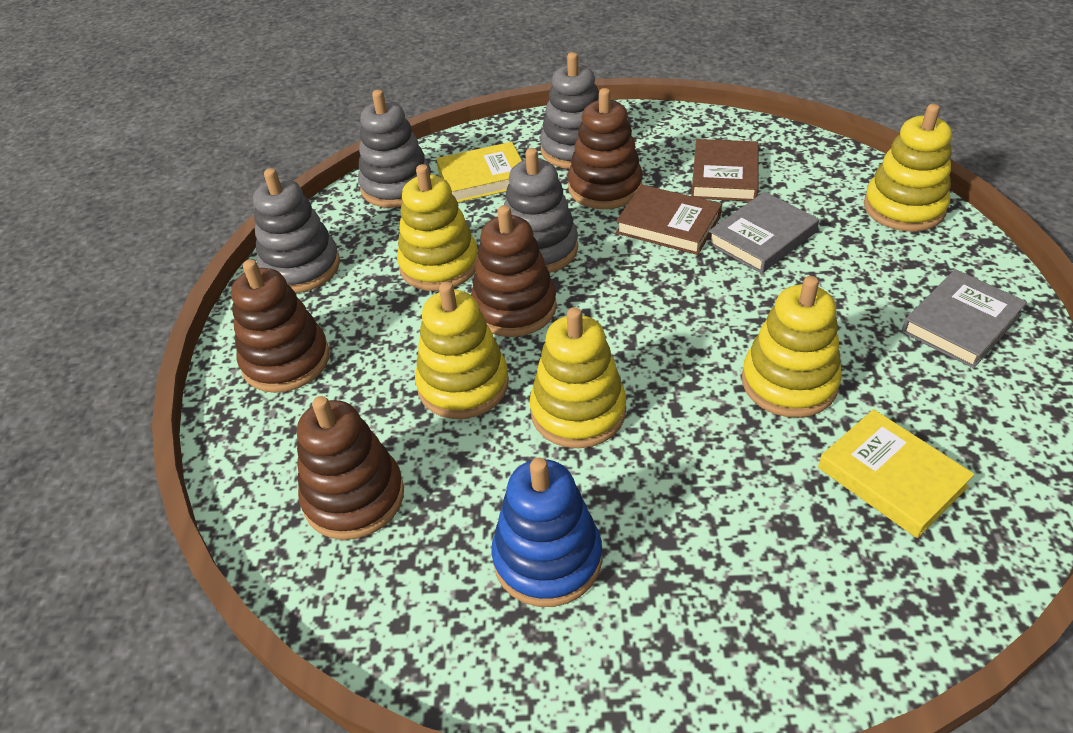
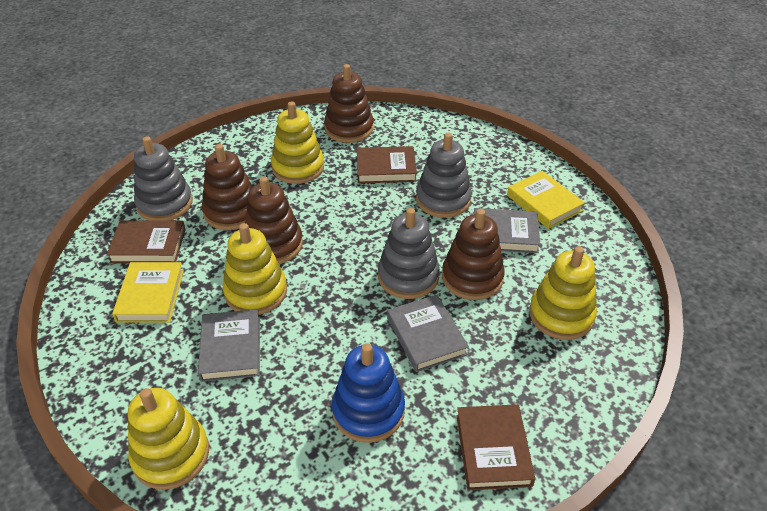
brown book: [616,185,722,255] [691,139,759,202] = 2 -> [107,220,186,263] [357,146,417,184] [456,404,535,490] = 3
grey book: [708,192,819,274] [902,269,1027,368] = 2 -> [198,309,260,382] [387,295,469,372] [473,208,541,253] = 3
grey stacking toy: [253,168,340,293] [358,90,431,208] [504,148,578,273] [540,52,599,169] = 4 -> [134,136,193,221] [378,208,440,299] [416,133,472,218] = 3
yellow stacking toy: [397,164,478,291] [415,282,509,419] [530,307,626,448] [742,276,842,418] [864,104,952,232] = 5 -> [128,388,209,490] [223,223,287,315] [271,101,324,184] [529,246,597,340] = 4

